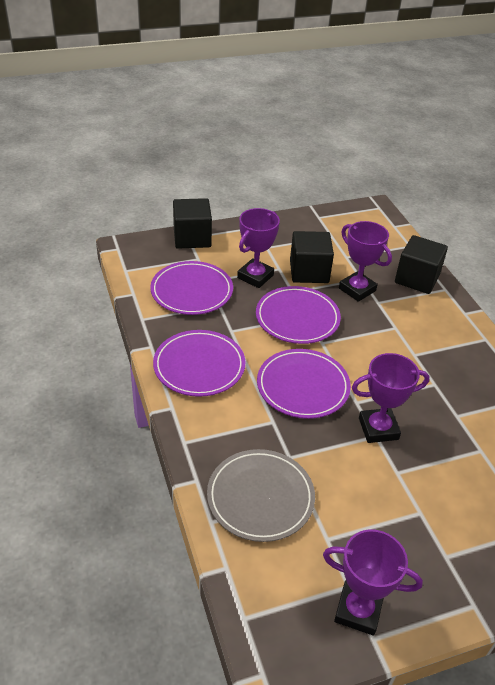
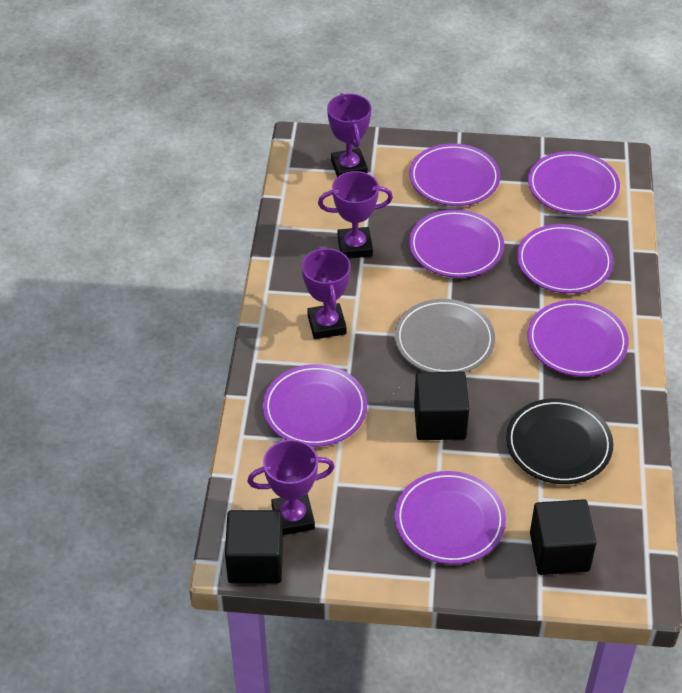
black plate: none = 0 -> [506,398,613,484] = 1
purple plate: [150,261,233,315] [153,330,245,397] [256,286,341,344] [257,349,351,419] = 4 -> [263,364,367,447] [395,471,506,564] [409,143,500,206] [409,209,504,278] [517,224,614,294] [527,300,629,377] [528,151,620,215] = 7

